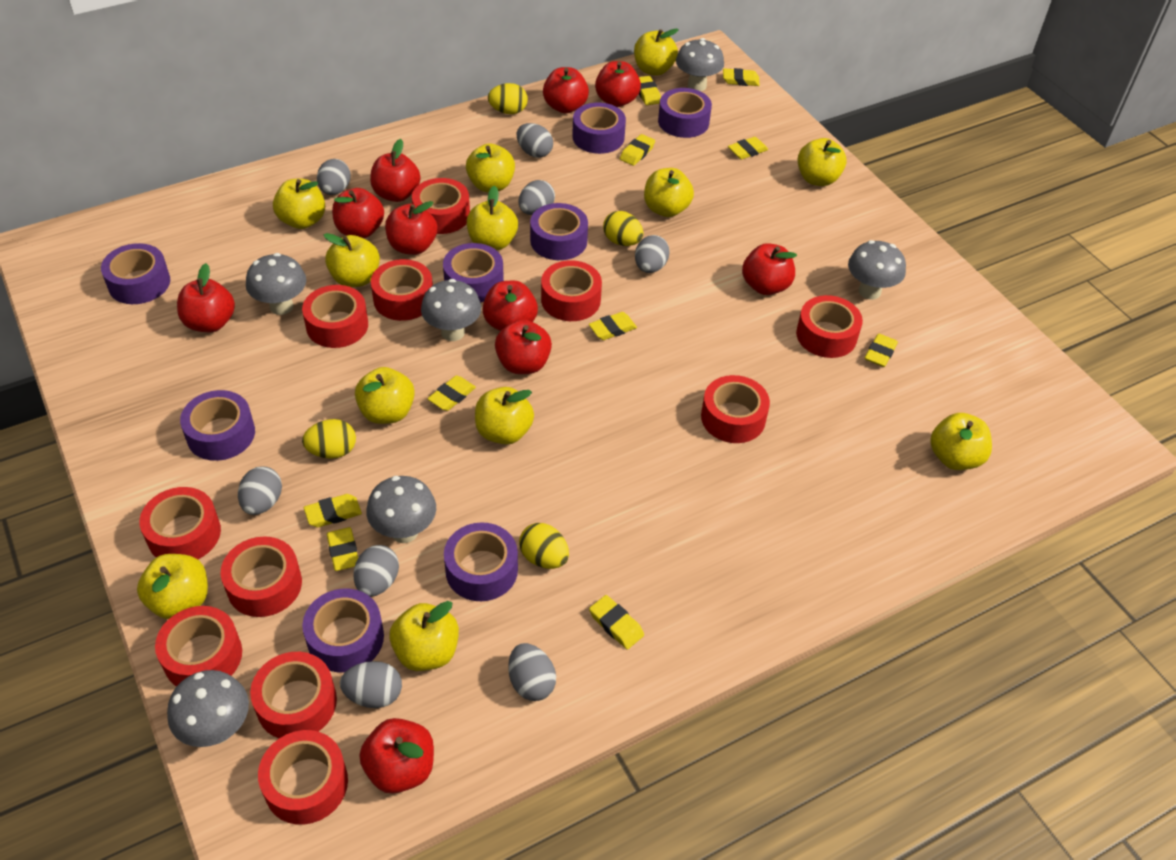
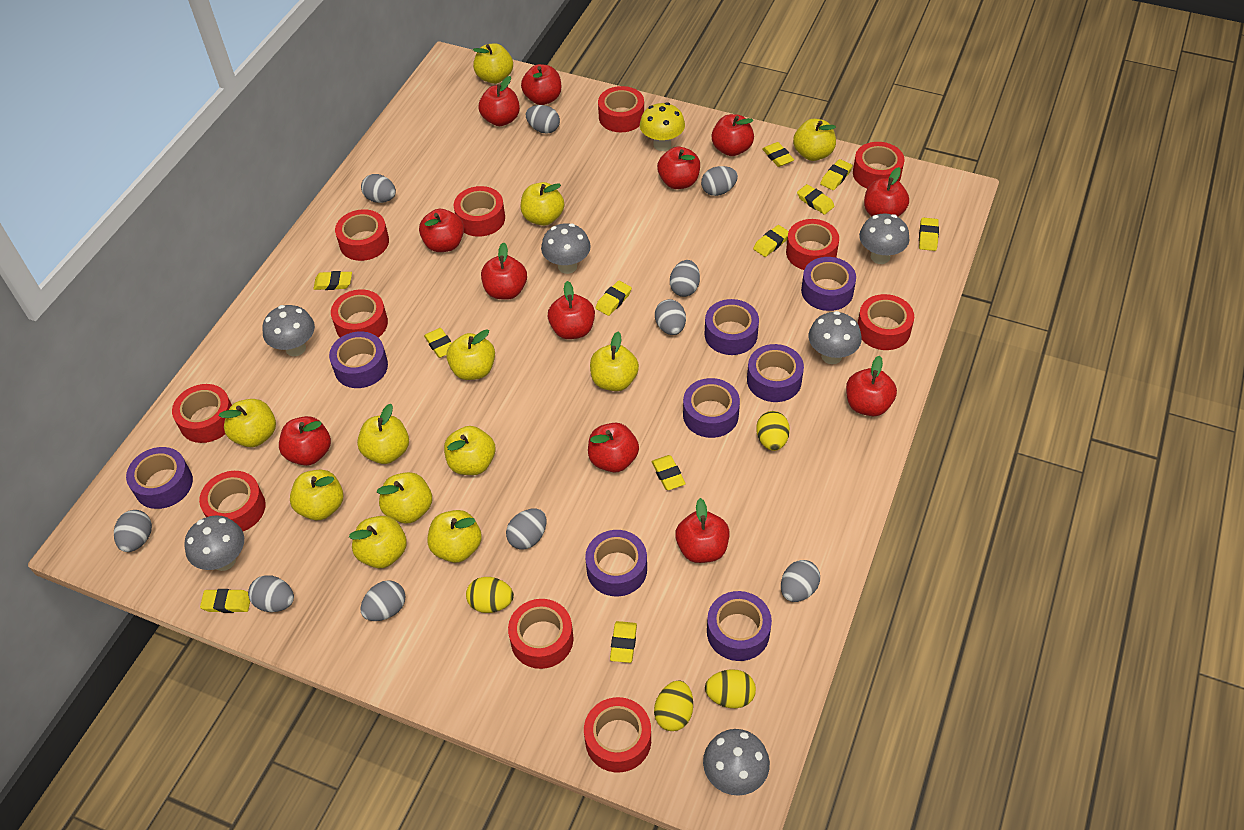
grey egg: [238,467,282,515] [317,159,351,195] [340,661,402,708] [354,545,399,597] [508,643,556,701] [517,123,553,158] [518,180,555,215] [635,235,670,273] = 8 -> [114,510,152,552] [248,575,294,612] [360,580,406,621] [361,174,396,203] [506,508,546,549] [526,105,560,134] [655,299,686,335] [670,260,700,297] [701,166,738,196] [781,560,820,602] = 10
red apple: [177,263,235,332] [332,188,384,238] [359,718,434,794] [370,139,421,202] [385,201,437,255] [483,281,538,331] [495,319,552,374] [543,67,589,114] [595,61,641,107] [742,243,797,295] = 10 -> [279,416,331,466] [419,209,464,252] [479,76,520,126] [481,242,527,300] [521,64,561,105] [548,281,595,339] [588,423,639,472] [657,147,700,189] [675,498,730,563] [712,114,754,156] [846,356,897,416] [864,167,909,217] = 12
yellow eraser: [304,494,362,527] [327,527,358,571] [427,376,476,411] [589,312,637,340] [589,595,644,650] [620,134,655,166] [639,76,661,105] [723,68,759,86] [728,137,768,160] [865,334,898,367] = 10 -> [200,589,250,613] [313,271,352,290] [424,328,451,358] [596,280,632,316] [610,621,637,663] [652,455,686,490] [753,225,789,257] [762,142,794,167] [797,184,834,215] [820,159,853,190] [919,218,939,251] = 11
yellow mushroom: none = 0 -> [640,103,685,151] = 1

